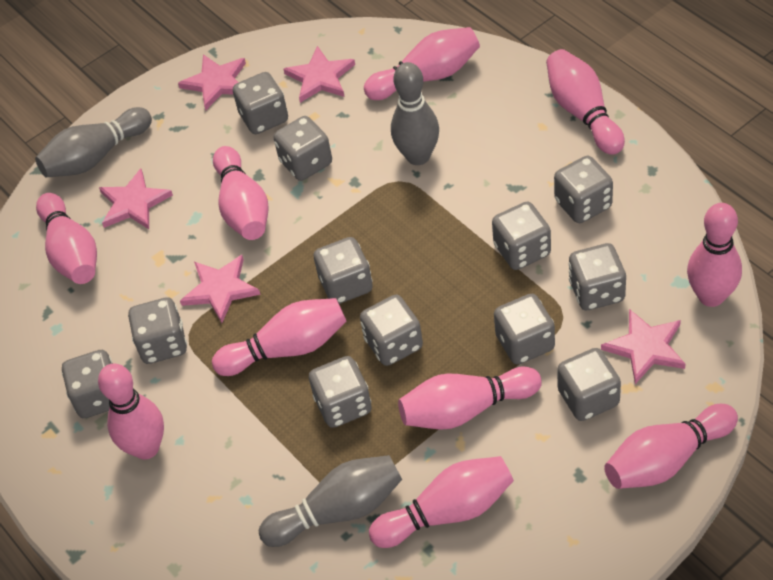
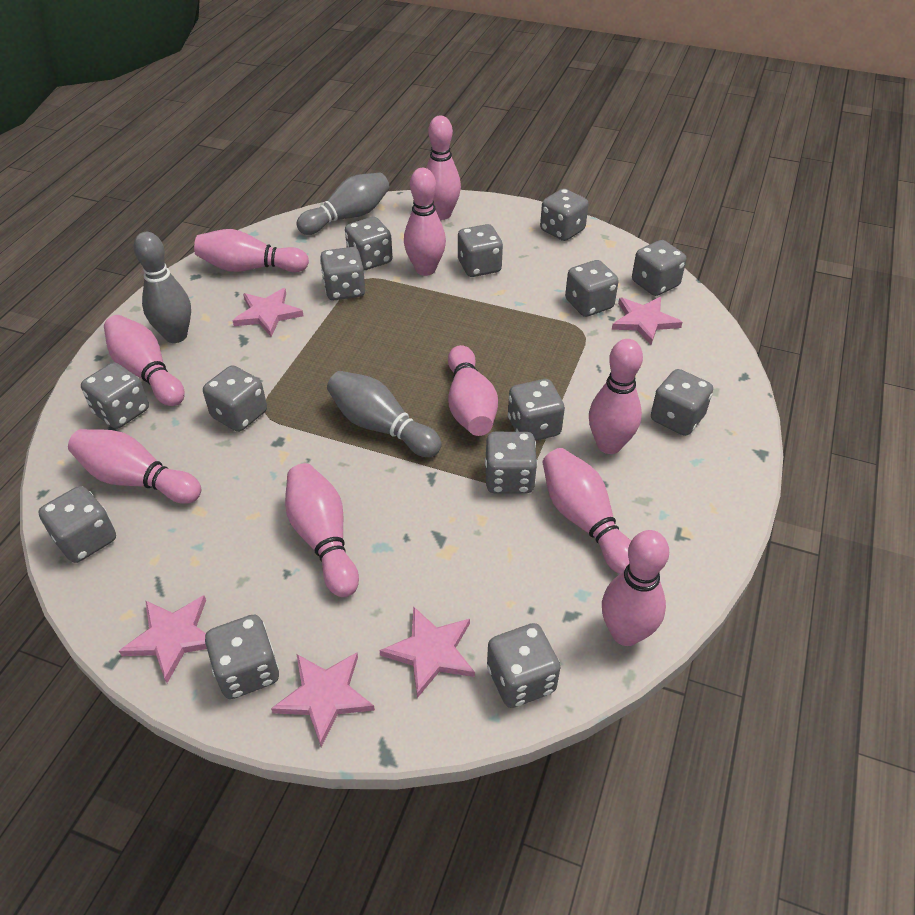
grey dice: [62,350,113,418] [128,297,187,364] [233,72,288,134] [273,116,332,181] [309,356,372,428] [314,237,373,304] [360,295,423,366] [492,202,551,270] [494,294,555,364] [554,156,613,223] [557,348,621,421] [569,243,626,310] = 12 -> [38,486,116,563] [81,362,149,429] [203,365,267,432] [205,615,279,699] [320,247,365,300] [345,217,393,270] [458,224,503,277] [485,432,538,493] [487,623,560,708] [508,379,565,441] [540,188,589,241] [565,260,619,317] [632,240,686,296] [651,369,713,436] = 14

